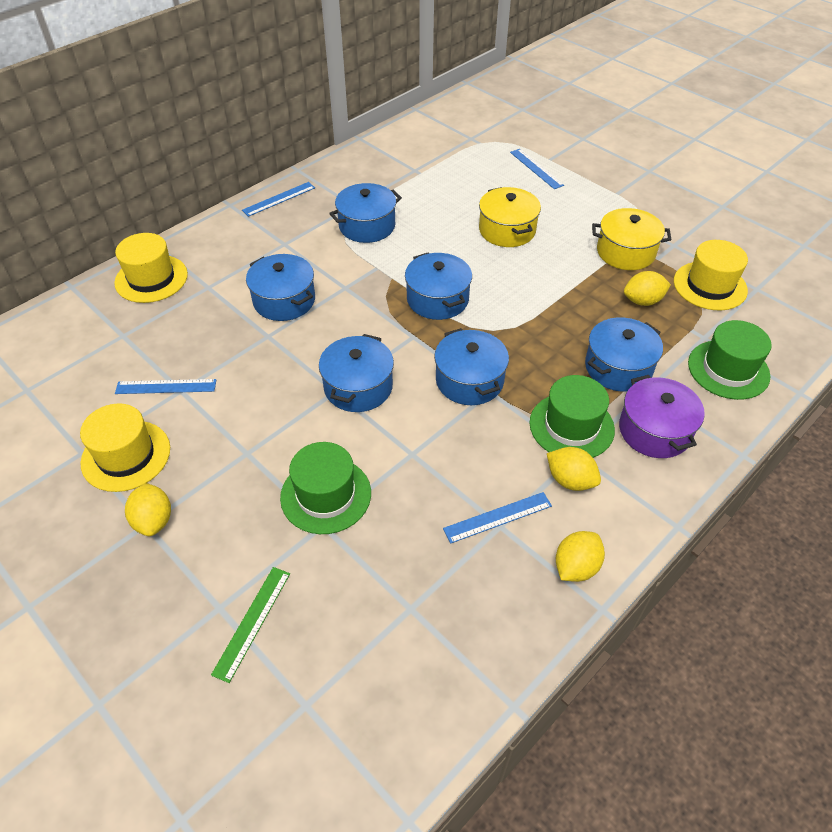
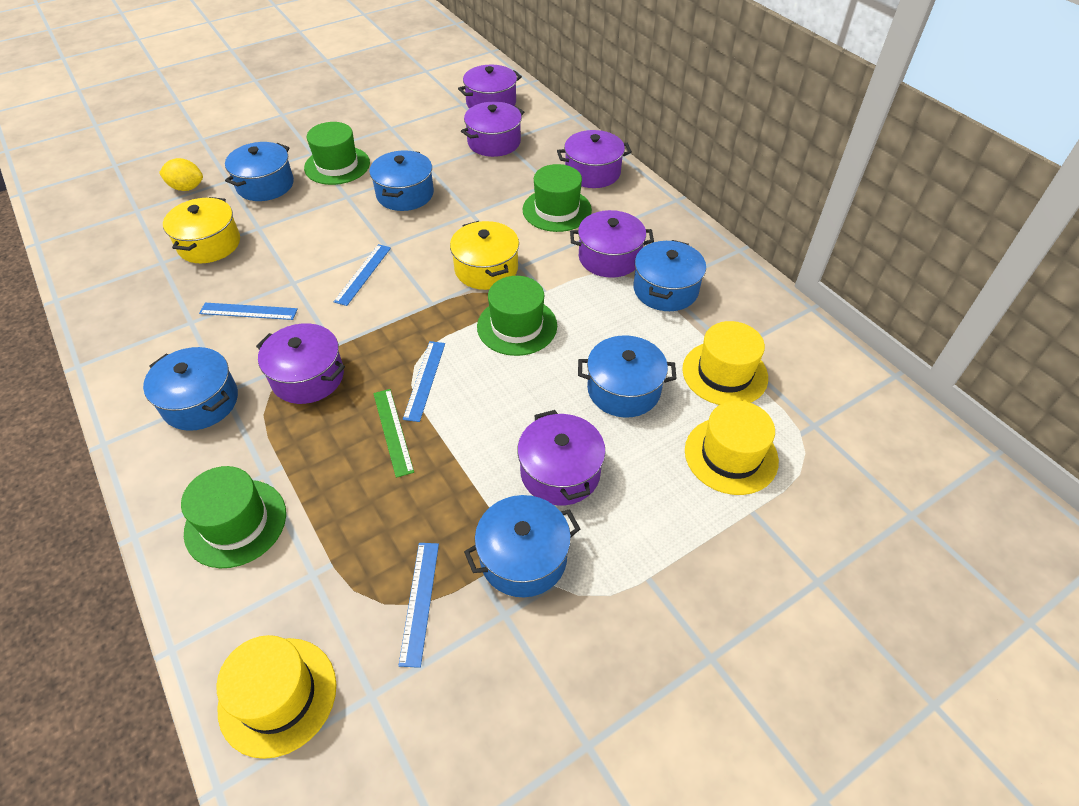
green hat: [280,442,371,534] [529,375,615,458] [688,320,772,400] = 3 -> [181,466,286,568] [304,122,370,185] [477,276,557,356] [523,164,592,232] = 4
purple pot: [619,375,705,458] = 1 -> [256,323,345,404] [458,65,522,109] [461,102,524,157] [517,410,606,506] [557,130,632,188] [570,210,654,278] = 6
yellow lemon: [125,483,171,536] [547,447,601,491] [556,531,605,582] [624,271,671,306] = 4 -> [159,158,203,191] = 1

